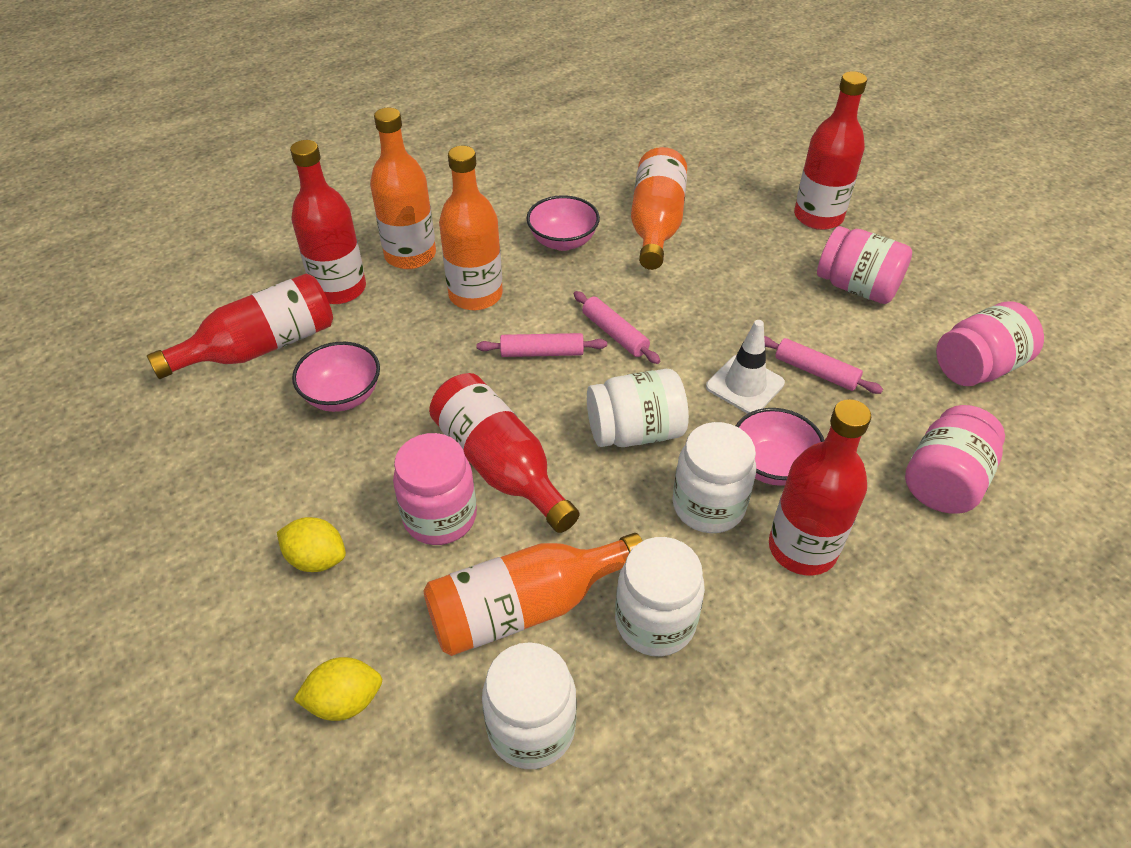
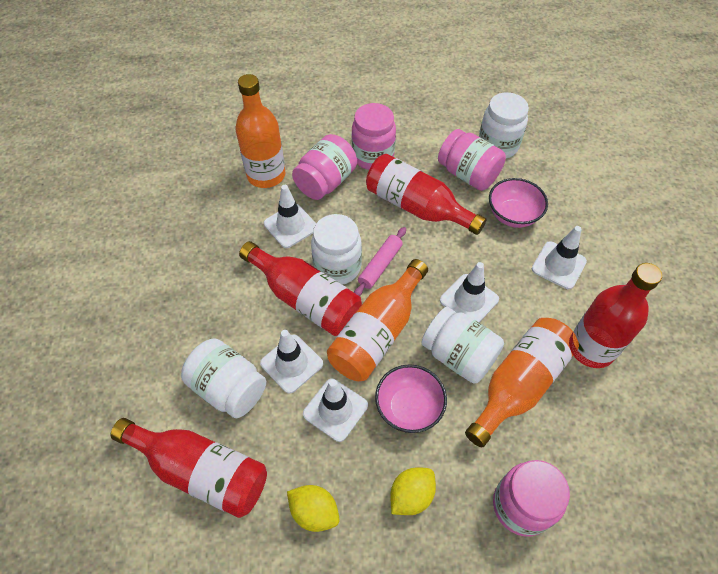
orange bottle: [370,108,436,269] [424,533,643,656] [439,146,503,310] [631,147,687,270] = 4 -> [236,74,285,188] [327,259,428,381] [465,318,579,447] = 3
pink bowl: [292,342,380,412] [526,195,600,251] [736,408,825,486] = 3 -> [375,365,447,433] [489,178,548,228] = 2
pink rolling pin: [477,333,607,357] [574,291,660,364] [764,336,883,394] = 3 -> [354,227,406,296] = 1
red bottle: [147,273,333,379] [290,140,366,304] [429,373,580,533] [769,399,871,575] [794,71,867,230] = 5 -> [111,418,267,518] [239,241,362,336] [366,154,486,235] [573,263,662,368] = 4
white traffic cone: [706,320,785,414] = 1 -> [260,330,323,394] [264,185,316,248] [303,379,368,442] [440,262,499,322] [532,226,587,289] = 5

